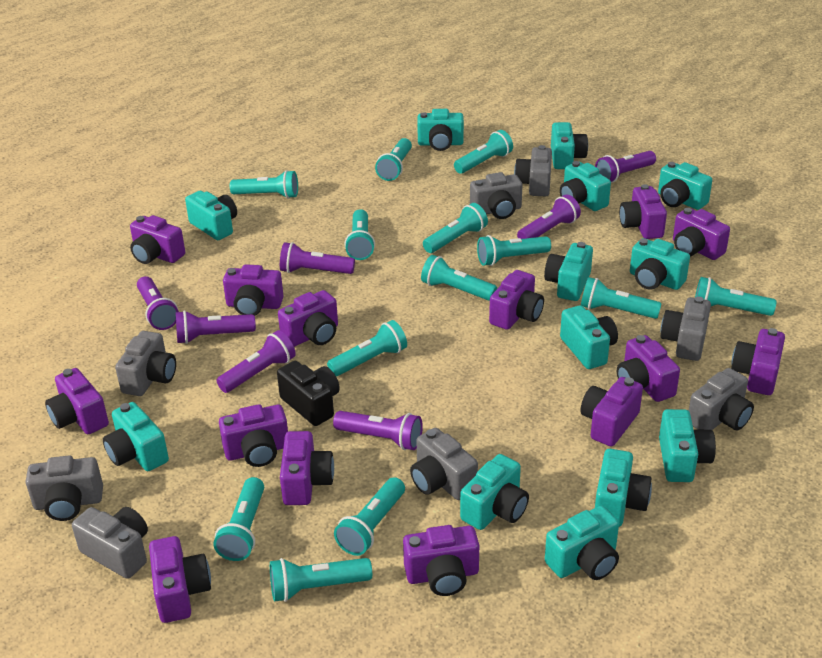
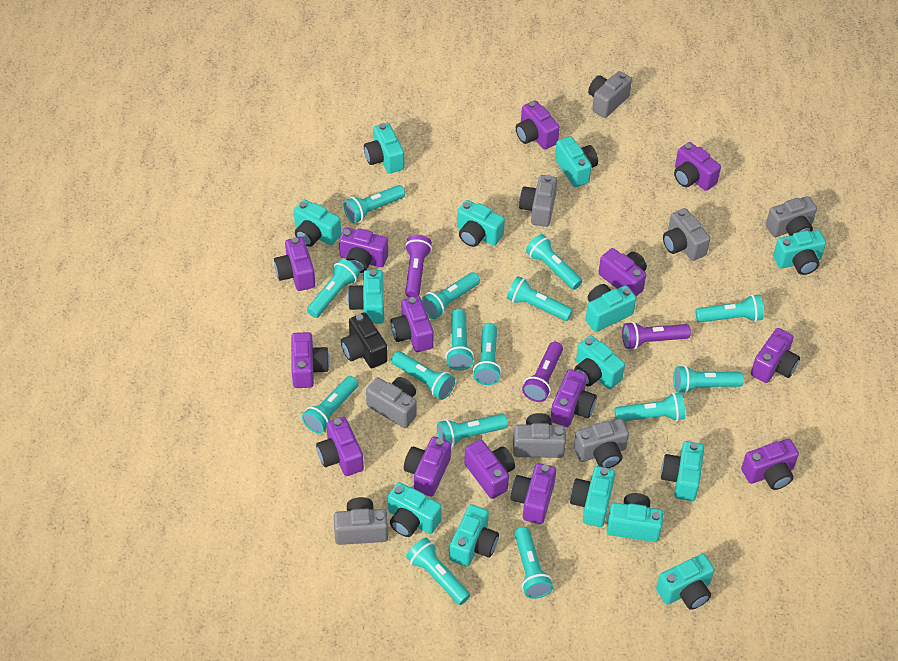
purple flashlight: [137,276,179,330] [176,310,256,344] [216,330,296,393] [280,242,355,274] [333,411,423,450] [517,194,581,239] [595,151,656,183] = 7 -> [405,235,432,298] [522,342,563,402] [622,321,691,350] = 3
turquoise camera: [103,402,169,471] [185,191,237,240] [417,109,464,151] [460,454,529,530] [544,242,593,301] [545,506,619,580] [551,122,588,169] [560,161,611,211] [560,305,618,369] [595,449,652,527] [630,238,690,290] [658,162,712,210] [659,409,716,482] = 13 -> [294,199,341,247] [348,269,384,324] [364,123,404,174] [388,482,442,537] [449,504,499,567] [457,200,505,247] [555,137,598,187] [570,466,615,527] [574,335,625,389] [586,284,636,332] [606,493,663,542] [656,554,715,610] [661,441,704,501] [773,230,826,275] = 14
turquoise flashlight: [213,477,264,561] [230,170,298,199] [270,558,372,602] [327,320,407,377] [334,477,405,556] [344,209,375,260] [375,138,412,181] [421,255,497,301] [423,203,488,253] [454,130,513,174] [477,235,551,266] [581,277,662,319] [695,277,777,316] = 13 -> [302,376,359,434] [307,259,360,318] [343,185,405,223] [391,351,455,400] [406,538,471,605] [421,272,480,319] [437,414,508,448] [445,309,474,371] [473,323,502,385] [507,276,573,321] [514,527,553,599] [526,234,582,290] [615,392,685,421] [673,365,744,394] [695,294,764,323] = 15

